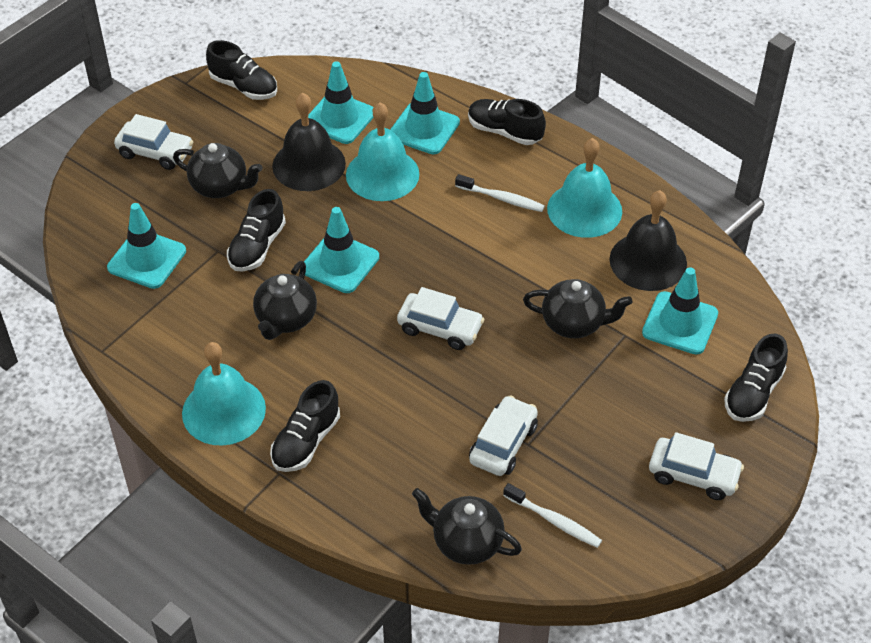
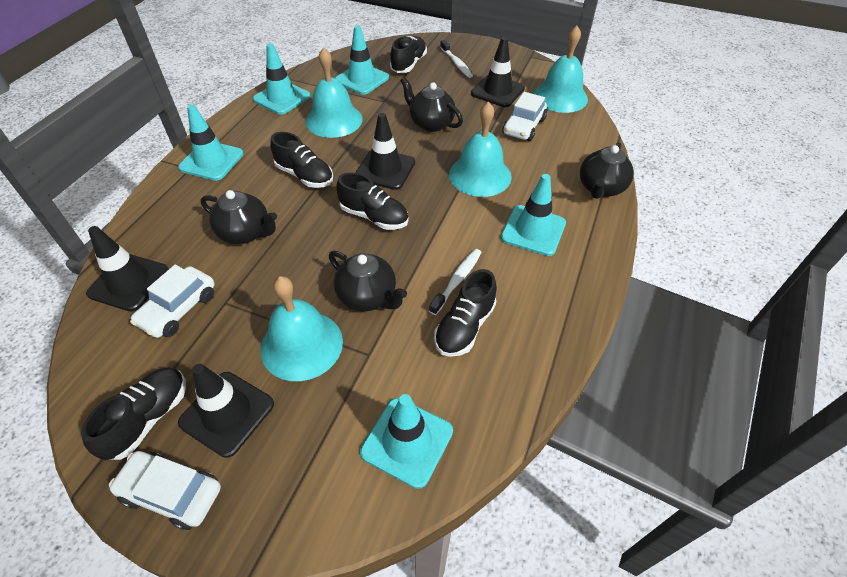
black bell: [272,93,346,191] [610,190,687,291] = 2 -> none = 0
black traffic cone: none = 0 -> [86,226,169,311] [178,364,274,458] [355,113,415,190] [471,37,525,107] = 4
turquoise bell: [182,342,266,446] [346,103,419,201] [547,138,622,238] = 3 -> [261,276,343,381] [306,47,363,138] [449,102,512,197] [534,26,588,113] = 4
white car: [114,114,193,170] [397,287,484,350] [469,395,538,476] [649,432,744,500] = 4 -> [109,451,221,530] [130,265,215,338] [503,92,547,141] = 3

